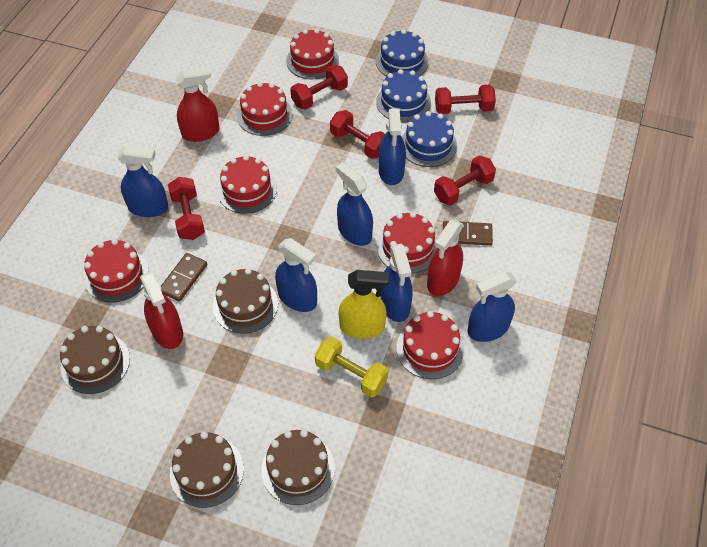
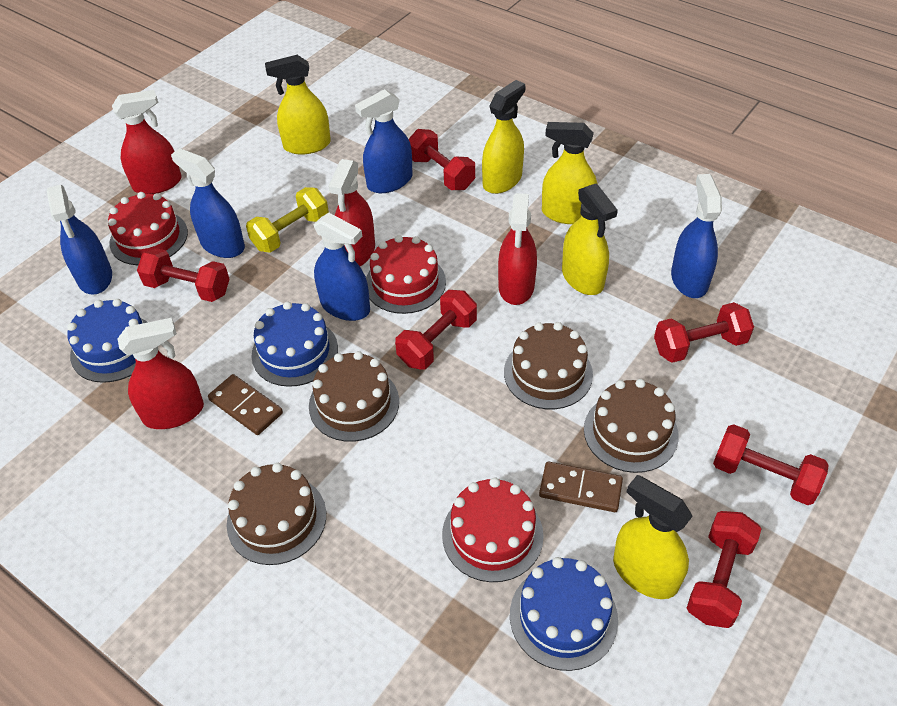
blue spray bottle: [117,146,168,217] [275,238,317,312] [336,162,373,246] [378,108,406,185] [380,244,413,322] [468,271,517,342] = 6 -> [47,185,112,294] [171,148,245,258] [314,213,370,321] [355,89,413,193] [671,174,722,298] = 5
red cake: [84,239,149,303] [217,155,277,214] [237,82,293,136] [286,29,339,79] [377,212,438,274] [396,311,464,379] = 6 -> [108,192,188,265] [366,235,446,314] [442,477,544,582] = 3
red dumbbell: [168,177,205,240] [290,65,348,110] [330,110,385,159] [434,155,496,206] [435,85,496,114] = 5 -> [137,248,230,302] [395,290,477,370] [409,129,475,190] [654,302,754,363] [687,511,761,628] [713,424,829,505] = 6
red spray bottle: [140,271,183,349] [176,67,220,142] [427,220,463,296] = 3 -> [112,90,181,194] [117,318,204,429] [328,159,375,266] [498,193,537,305] = 4
yellow spray bottle: [338,270,389,339] = 1 -> [265,55,331,155] [482,80,525,194] [542,122,597,224] [562,183,618,295] [613,475,693,599] = 5

